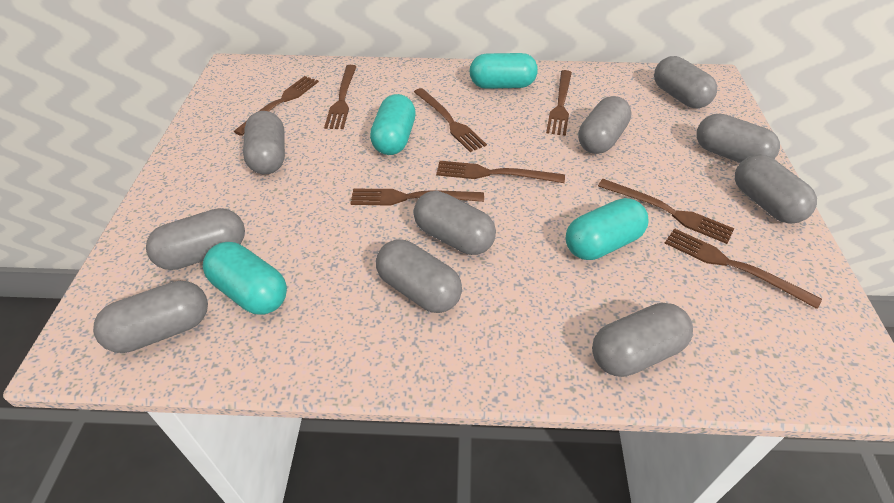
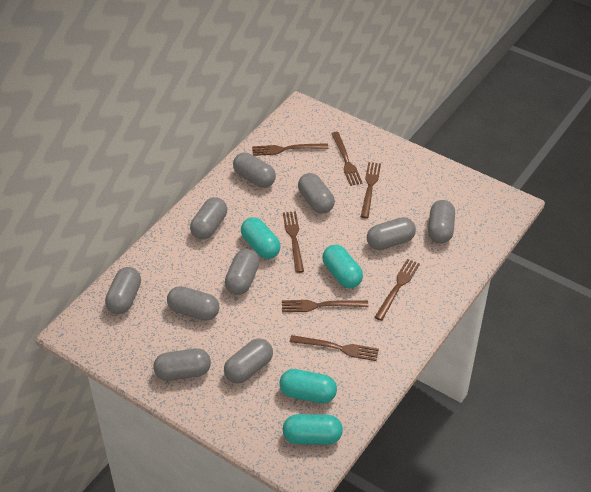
brown fork: [233,76,319,136] [324,65,357,129] [350,189,484,205] [414,88,487,152] [436,161,565,183] [546,70,572,136] [598,179,735,244] [665,228,822,309] = 8 -> [252,143,328,156] [282,300,368,312] [283,211,304,273] [290,335,379,361] [331,132,363,186] [361,162,381,218] [374,259,420,321] = 7

